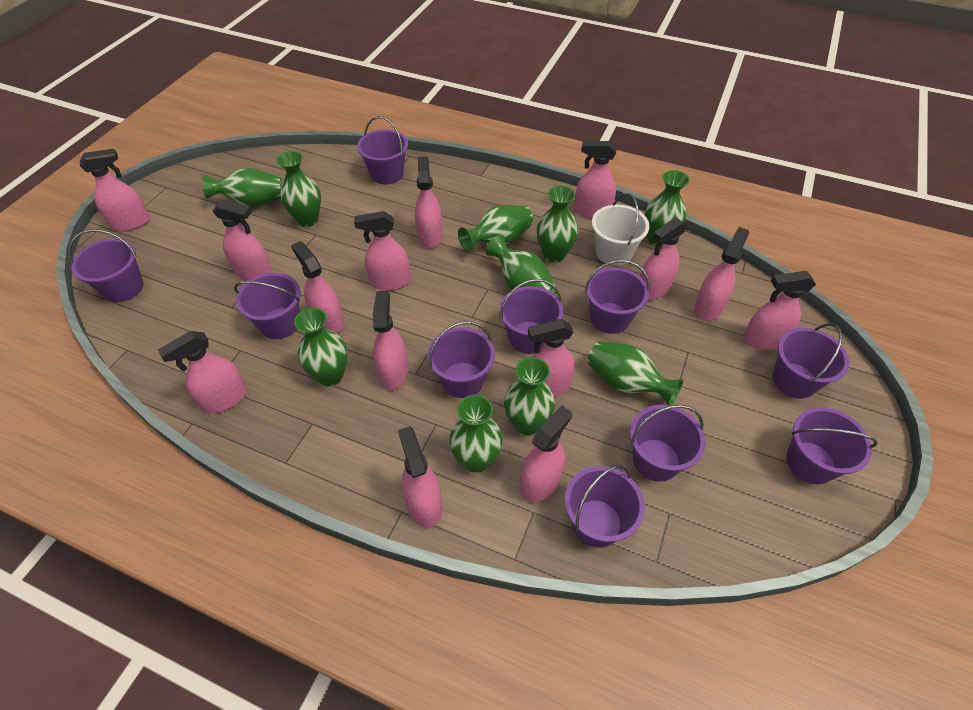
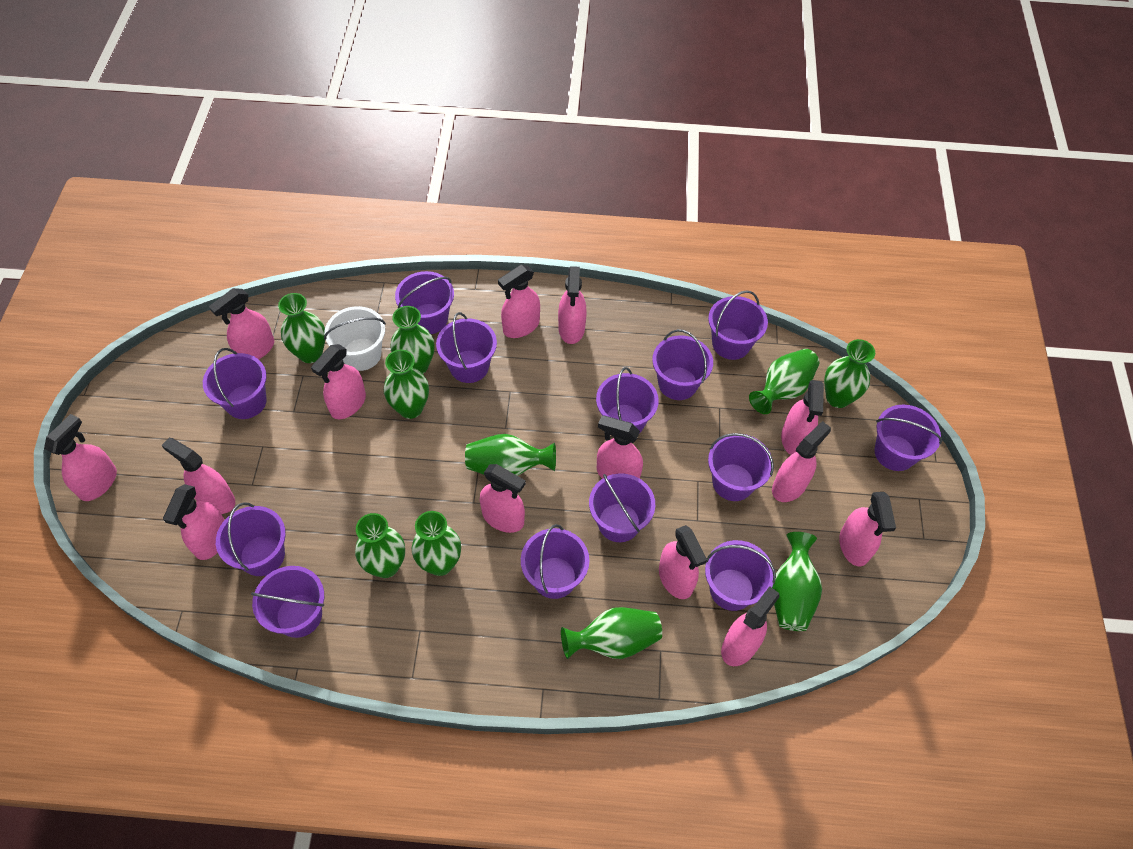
purple bucket: [69,229,144,302] [234,273,300,339] [357,116,408,184] [428,321,495,398] [499,279,564,354] [565,465,645,548] [585,260,650,334] [630,405,706,482] [772,323,849,399] [786,407,878,484] = 10 -> [203,348,267,419] [216,502,286,576] [251,566,324,638] [395,271,454,334] [436,312,497,383] [521,524,589,599] [589,473,655,542] [596,367,659,434] [652,329,713,400] [705,540,776,611] [708,290,768,360] [708,433,774,501] [874,404,942,471] = 13

